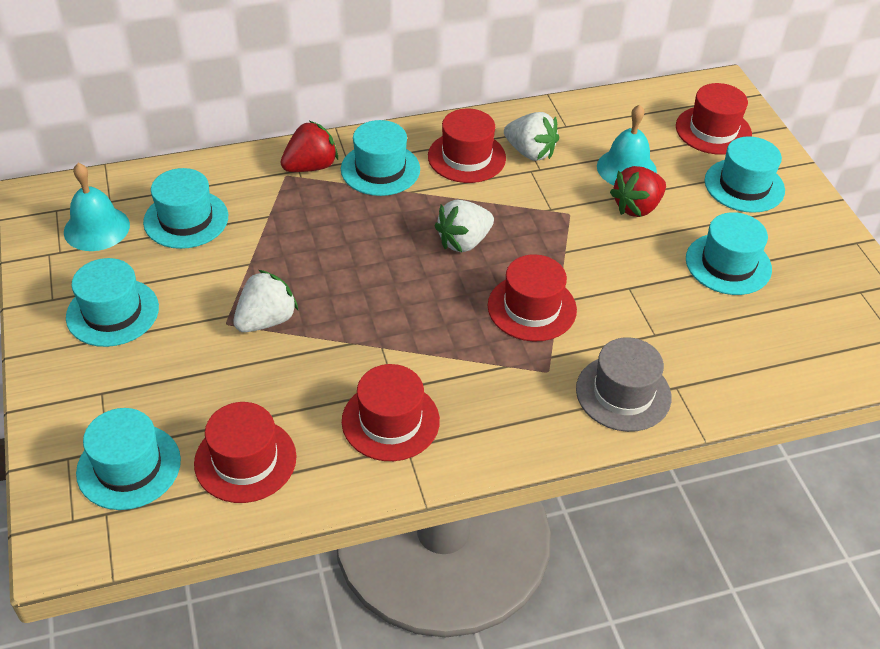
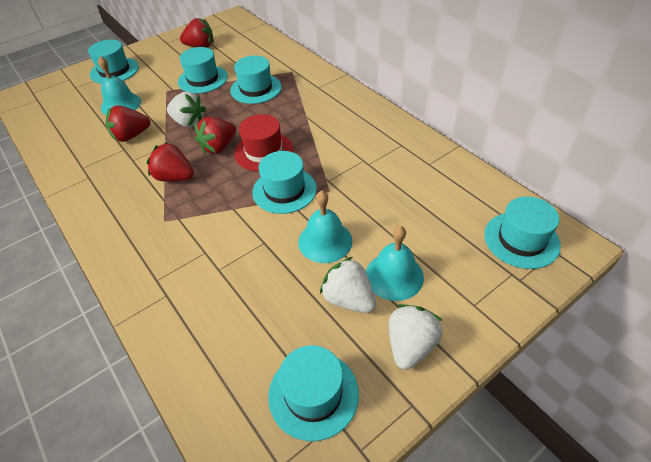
grey hat: [576,337,672,432] = 1 -> none = 0
red hat: [194,402,296,503] [342,364,440,461] [428,109,506,183] [488,254,577,342] [676,83,752,155] = 5 -> [234,114,293,171] = 1
red strawberry: [280,121,338,172] [610,166,666,217] = 2 -> [106,105,151,142] [147,142,194,182] [180,18,214,48] [195,117,236,154] = 4
turquoise bell: [64,163,130,251] [597,104,657,185] = 2 -> [98,56,141,115] [298,190,352,263] [366,226,424,301] = 3

